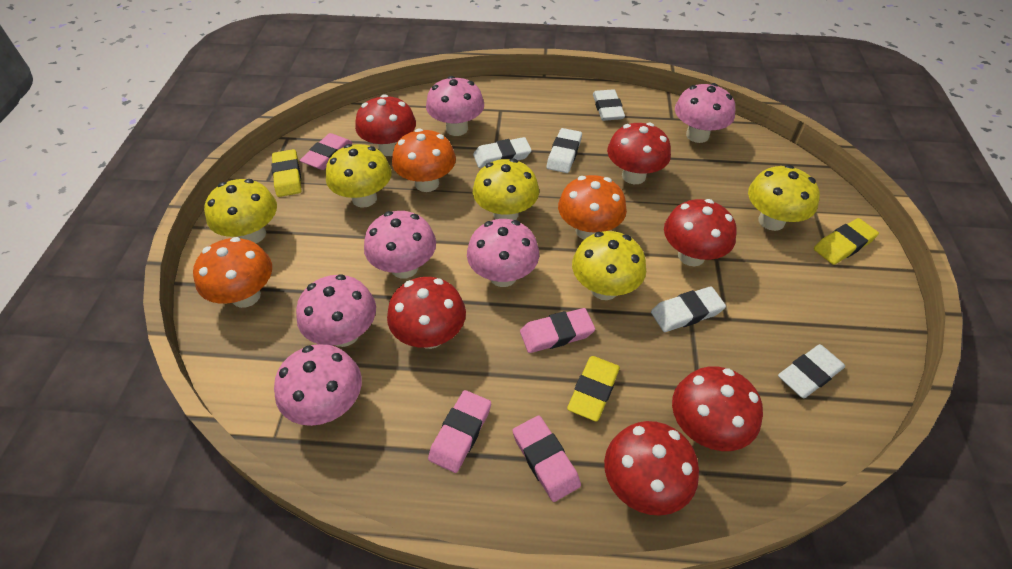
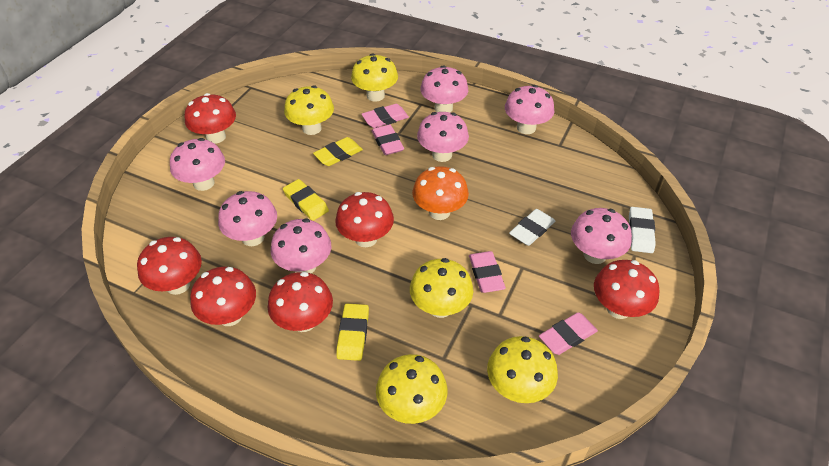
orange mushroom: [193,237,272,308] [392,128,456,192] [558,175,627,240] = 3 -> [412,166,469,220] = 1
pink mushroom: [274,344,362,426] [296,274,376,347] [364,211,436,279] [426,76,484,136] [467,219,539,287] [675,83,735,143] = 6 -> [170,138,225,191] [218,191,277,246] [271,218,331,274] [417,112,469,162] [420,65,468,112] [505,85,554,134] [571,208,632,264] = 7
white eraser: [473,137,532,168] [547,128,582,173] [593,89,625,121] [651,286,726,332] [778,344,845,398] = 5 -> [509,209,555,246] [629,207,656,253] = 2

